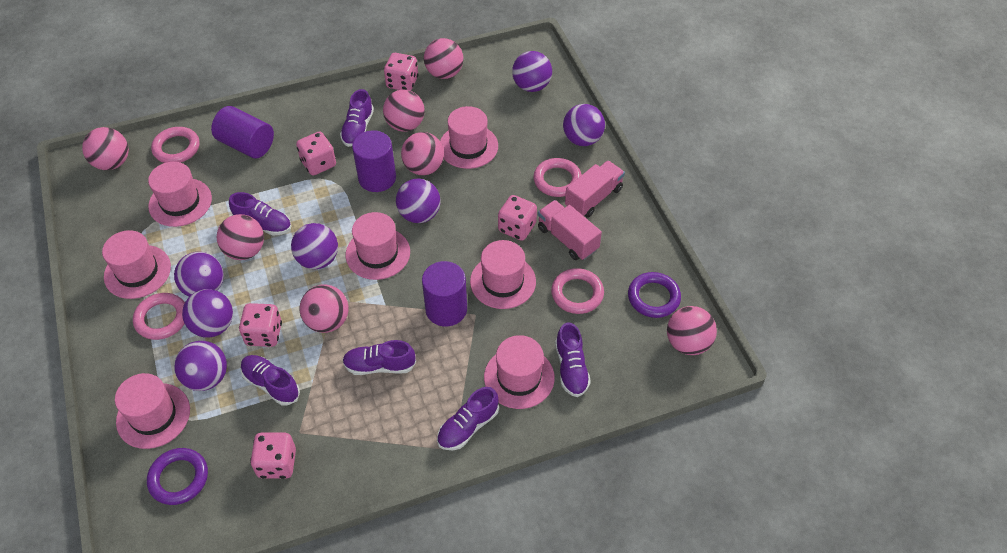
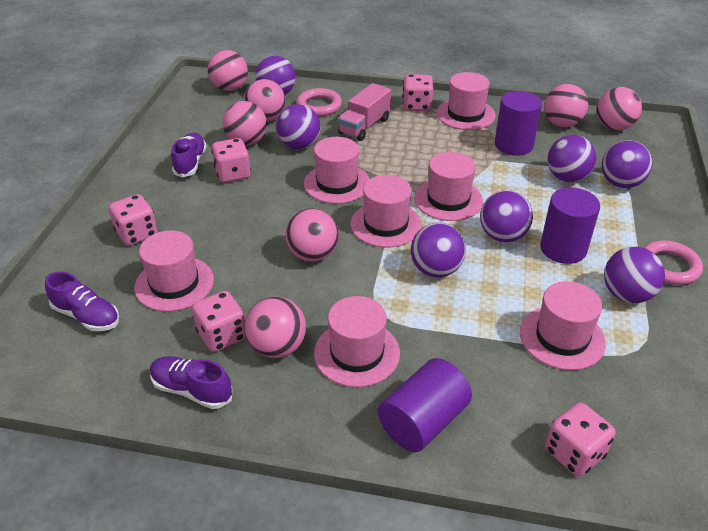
pink ring: [133,293,185,340] [151,127,199,163] [533,158,582,197] [551,268,604,314] = 4 -> [296,88,342,116] [644,240,703,285] = 2
pink truck: [538,200,602,260] [565,161,625,218] = 2 -> [338,83,391,141] = 1
purple ring: [147,448,208,505] [628,272,681,318] = 2 -> none = 0
purple shoe: [229,192,291,235] [240,355,300,406] [340,89,374,147] [342,340,416,375] [437,387,499,451] [555,322,591,397] = 6 -> [45,272,119,331] [150,356,233,409] [171,133,207,178] = 3

